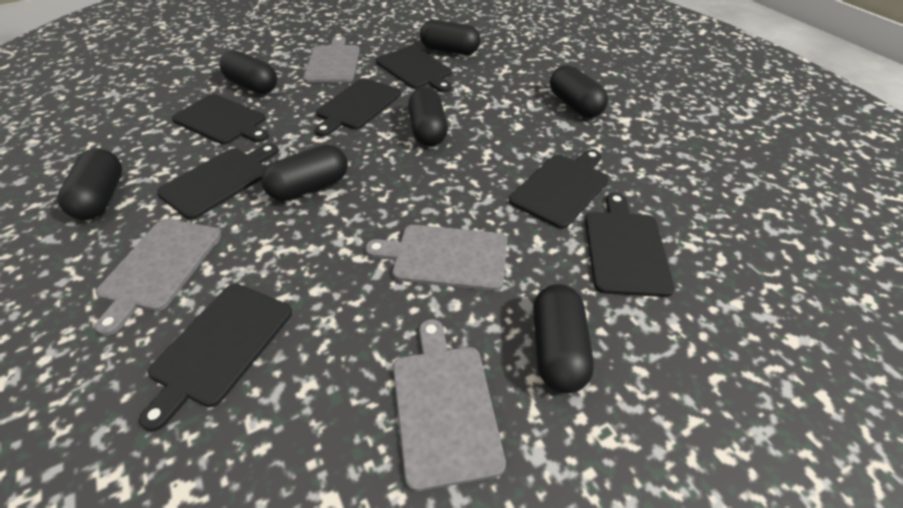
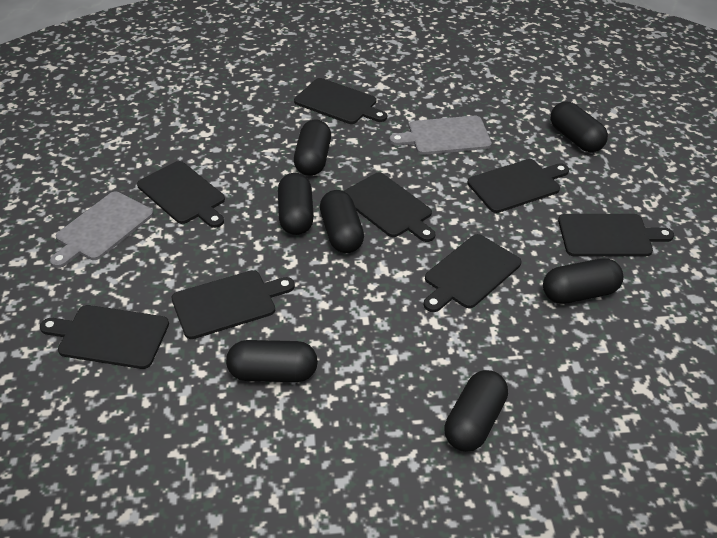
black cutting board: [139,284,292,432] [156,144,278,220] [172,94,269,145] [315,78,401,137] [376,46,452,92] [509,149,609,229] [585,192,675,297] = 7 -> [40,305,169,369] [137,161,225,228] [172,270,295,339] [294,78,387,124] [344,173,435,242] [424,234,521,312] [467,159,569,213] [558,214,674,257] = 8
grey cutting board: [95,219,221,336] [303,36,360,83] [365,225,507,291] [393,319,506,491] = 4 -> [50,192,153,268] [390,116,492,155] = 2

